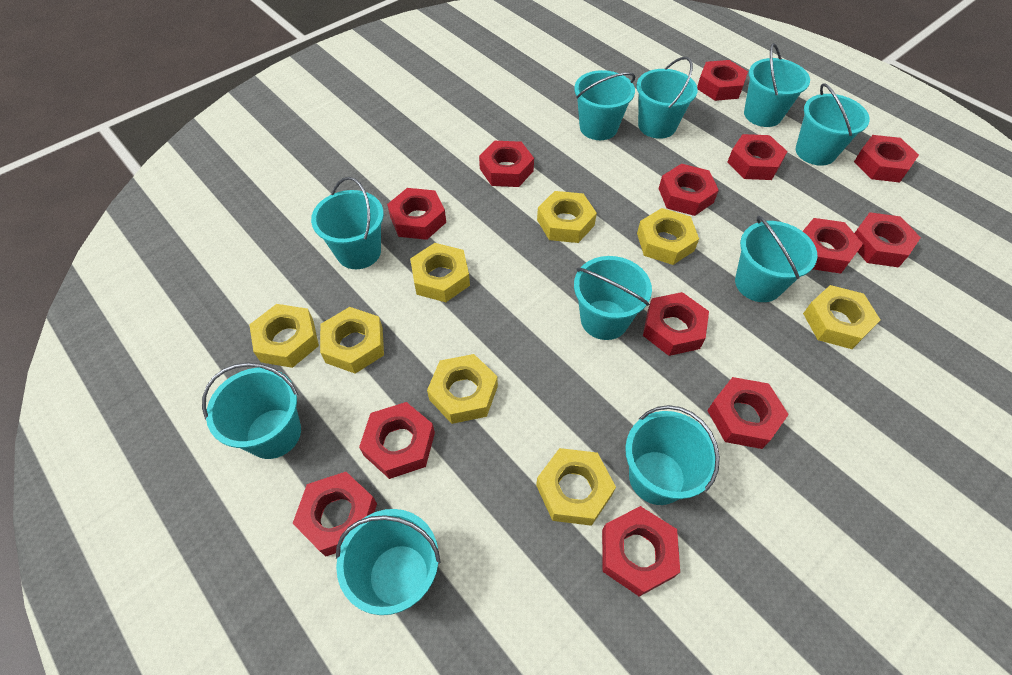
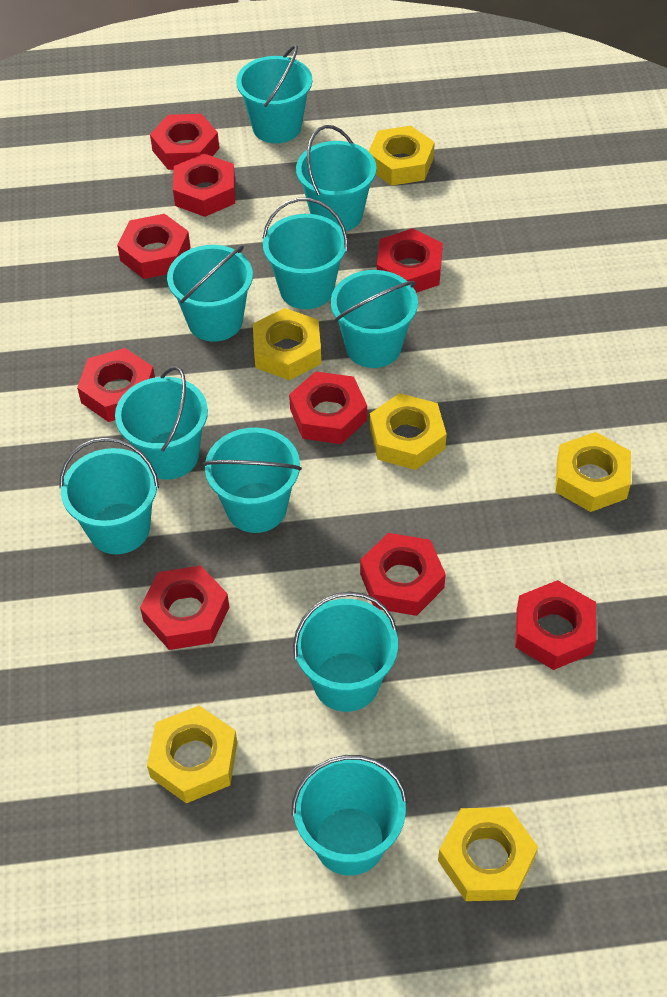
red nut: [292,472,377,557] [359,402,435,479] [387,188,446,240] [479,141,534,187] [602,506,680,597] [643,292,709,356] [659,164,719,216] [697,60,748,101] [707,377,789,449] [727,134,788,180] [803,218,863,274] [854,135,919,182] [855,212,921,267] = 13 -> [77,348,155,422] [117,214,190,279] [140,566,229,650] [150,114,219,170] [173,154,235,217] [289,371,367,444] [360,533,446,616] [377,228,443,293] [515,580,596,670] = 9
yellow nut: [249,304,319,368] [320,307,384,374] [410,243,470,302] [427,354,498,424] [536,448,616,526] [537,191,597,243] [637,208,699,265] [803,285,880,349] = 8 -> [147,706,237,803] [253,308,321,380] [368,126,435,186] [370,393,447,470] [438,807,538,901] [555,432,631,512] = 6

